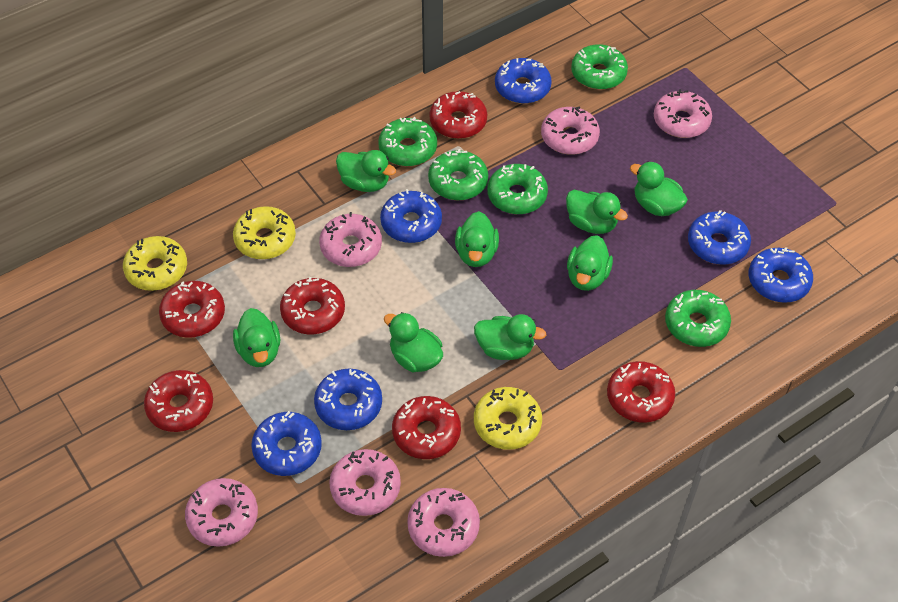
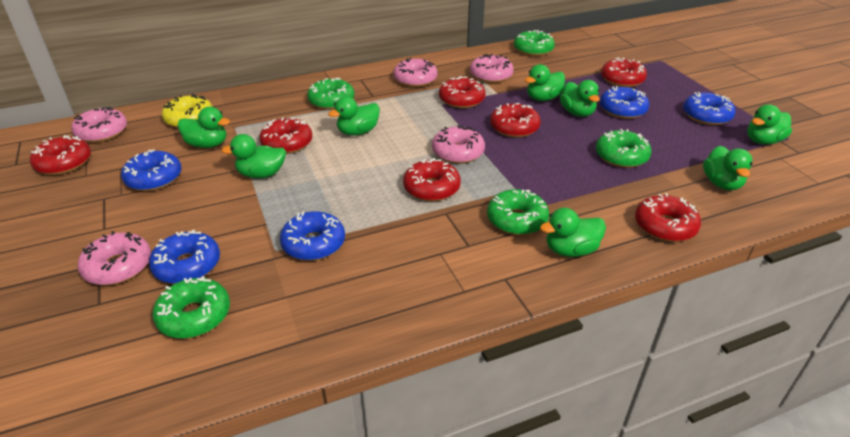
blue donut: [251,411,322,476] [314,369,382,430] [380,189,442,243] [495,58,552,104] [688,210,751,265] [749,247,813,303] = 6 -> [121,149,182,191] [149,229,220,284] [280,211,345,261] [600,86,650,119] [683,92,736,125] = 5
pink donut: [185,478,258,547] [319,212,382,267] [329,449,401,516] [407,488,480,557] [541,106,600,155] [654,89,712,138] = 6 -> [71,107,127,143] [77,231,151,285] [393,57,437,87] [432,125,485,164] [470,54,514,83] = 5
red donut: [144,370,213,432] [159,281,225,338] [280,277,345,334] [392,396,461,459] [429,91,487,139] [607,361,675,423] = 6 -> [30,135,91,175] [259,118,312,154] [403,158,461,201] [439,76,486,108] [490,103,541,138] [601,57,647,87] [635,193,701,242] = 7
yellow donut: [123,236,187,291] [233,206,296,259] [474,387,542,450] = 3 -> [162,94,213,128] = 1

